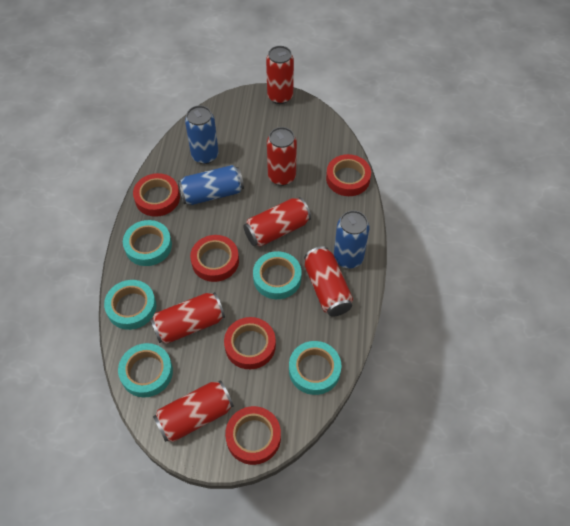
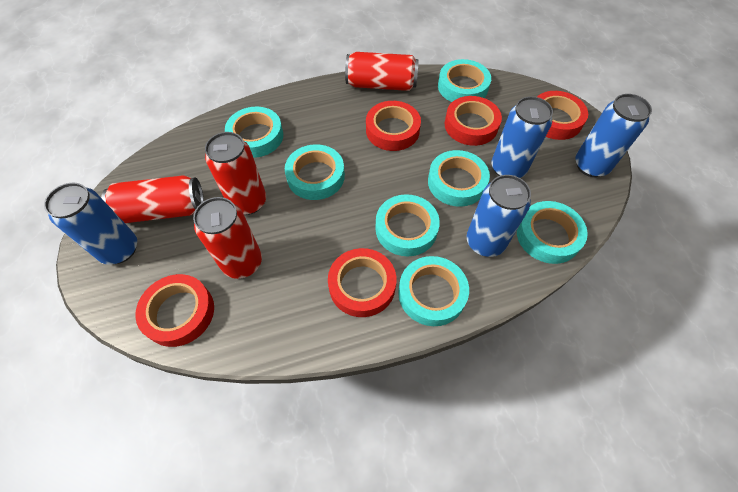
blue can: [178,165,244,205] [185,106,219,164] [334,210,369,269] = 3 -> [44,183,137,265] [466,175,531,257] [492,96,553,178] [575,94,652,177] = 4
red can: [150,292,225,344] [153,380,234,442] [243,197,311,247] [266,46,294,104] [267,127,297,186] [304,246,353,317] = 6 -> [101,175,204,223] [193,197,262,279] [205,132,266,215] [345,52,419,91] = 4
turquoise tape: [104,280,156,330] [118,343,173,397] [123,220,172,266] [253,251,302,299] [289,341,341,395] = 5 -> [225,107,283,158] [285,144,345,200] [376,194,440,256] [398,256,469,326] [428,150,490,207] [438,59,491,102] [517,201,588,264] = 7

